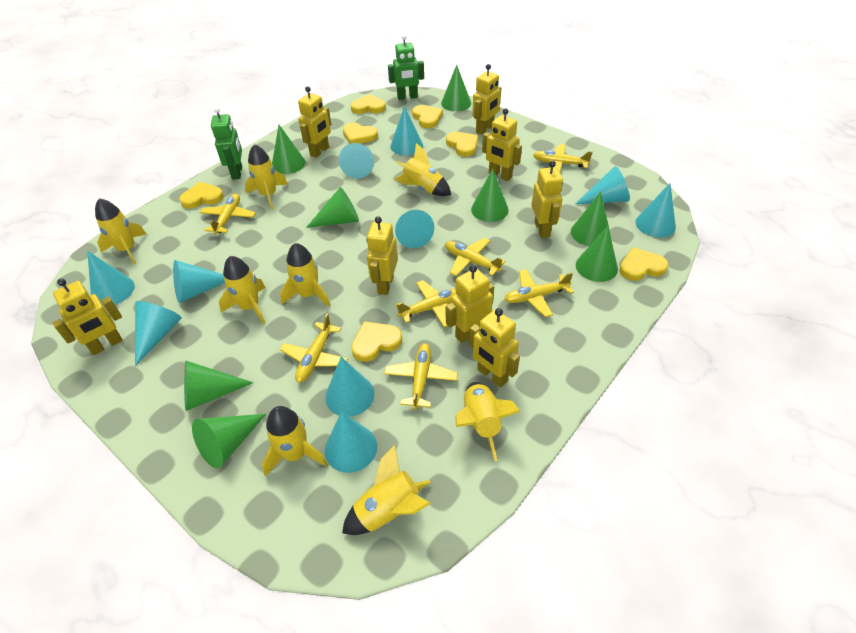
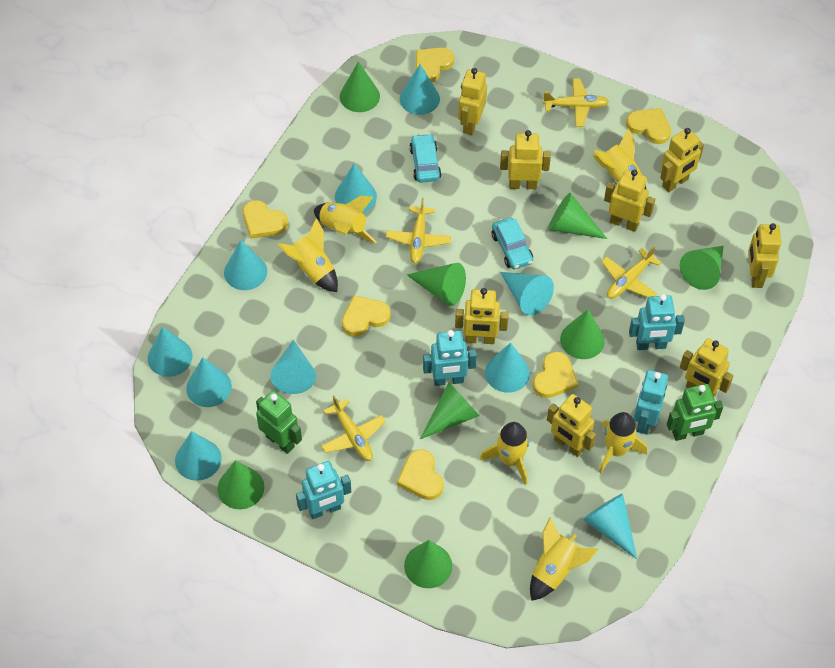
turquoise car: none = 0 -> [409,133,441,183] [492,218,533,269] = 2
turquoise robot: none = 0 -> [296,461,351,519] [423,330,477,386] [629,294,685,350] [634,370,668,434] = 4
yellow heart: [179,182,224,209] [343,122,378,144] [350,94,386,114] [351,321,402,362] [412,105,443,128] [446,132,479,157] [619,247,668,281] = 7 -> [243,200,288,239] [342,295,390,336] [397,449,444,500] [416,47,454,82] [533,351,578,398] [626,108,671,144] = 6
yellow plane: [200,193,256,235] [280,313,348,383] [384,343,458,410] [395,280,456,327] [445,238,506,276] [504,269,574,317] [533,144,593,172] = 7 -> [321,395,386,461] [386,197,451,263] [543,78,609,127] [601,246,661,299] = 4
yellow rocket: [95,198,146,265] [219,256,265,324] [245,144,288,210] [262,406,327,476] [280,243,331,307] [342,445,431,535] [395,143,451,196] [455,382,521,461] = 8 -> [278,218,338,292] [314,196,376,244] [480,422,529,485] [530,518,598,601] [593,128,646,189] [599,412,647,473] = 6

